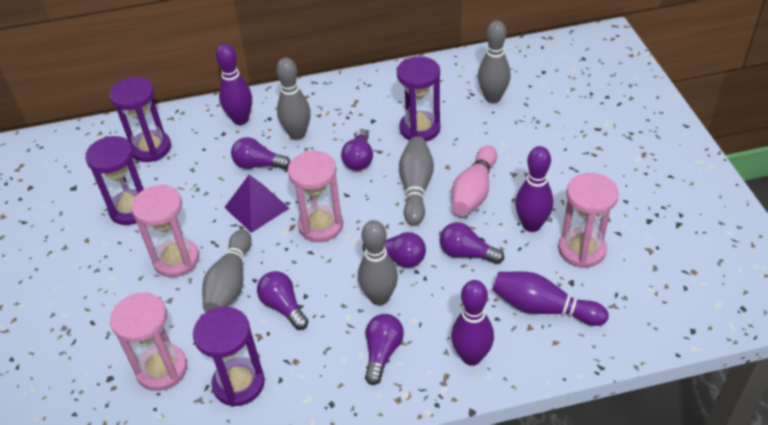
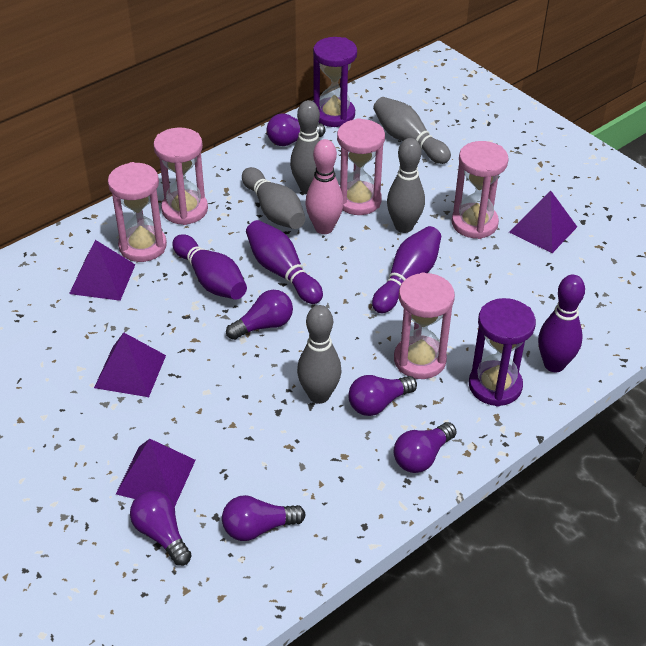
pink hourglass: [110,292,187,391] [131,184,199,277] [288,151,343,242] [558,173,619,268] = 4 -> [108,162,167,262] [153,127,208,225] [337,118,385,215] [394,272,455,379] [452,141,509,239] = 5
purple hourglass: [85,136,144,225] [109,77,171,162] [193,307,265,407] [397,56,440,142] = 4 -> [313,37,357,127] [469,298,536,407] = 2
purple pyramid: [224,175,289,233] = 1 -> [69,240,135,301] [94,332,166,397] [116,439,196,507] [509,191,577,253] = 4

